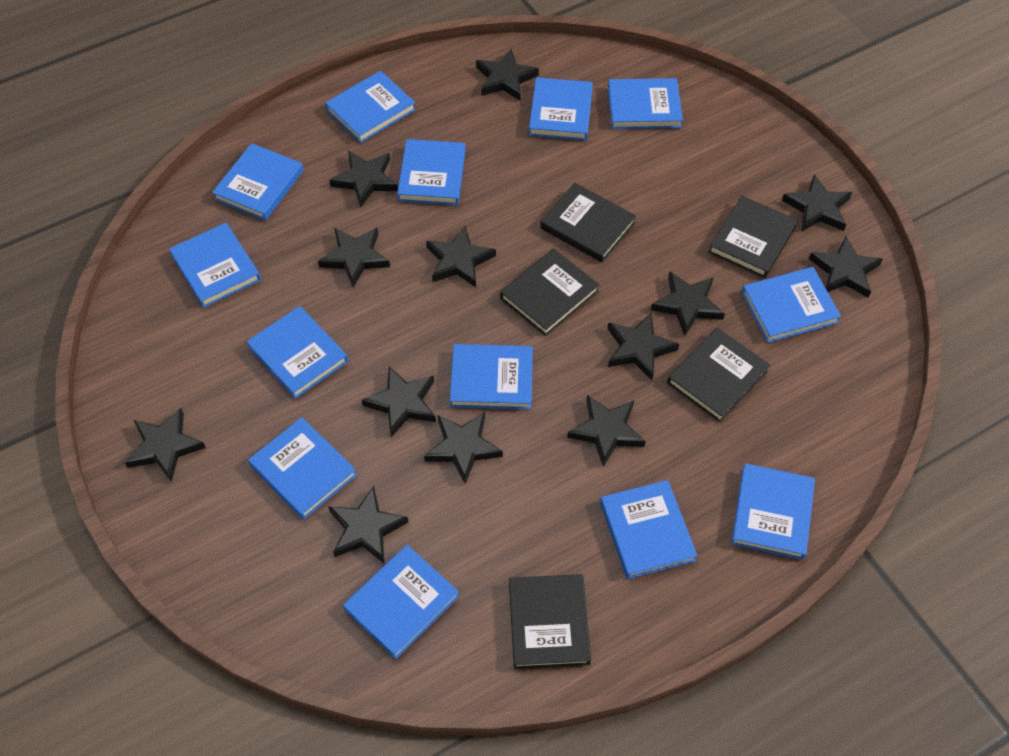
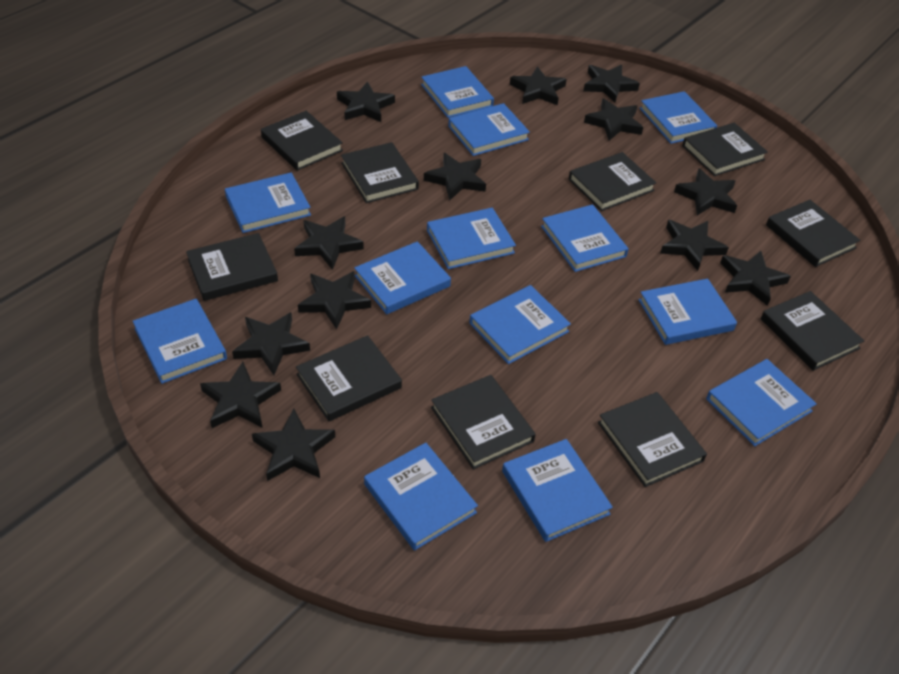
black book: [500,249,599,336] [509,574,591,669] [540,183,636,263] [667,328,770,422] [708,196,798,278] = 5 -> [186,233,278,301] [261,111,343,171] [296,335,402,421] [341,142,419,203] [431,375,536,469] [569,152,656,211] [598,392,707,487] [682,123,768,176] [761,291,864,371] [766,200,860,267] = 10

